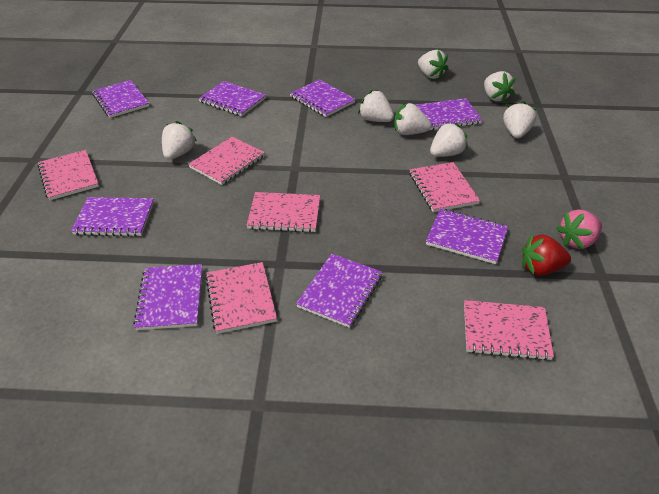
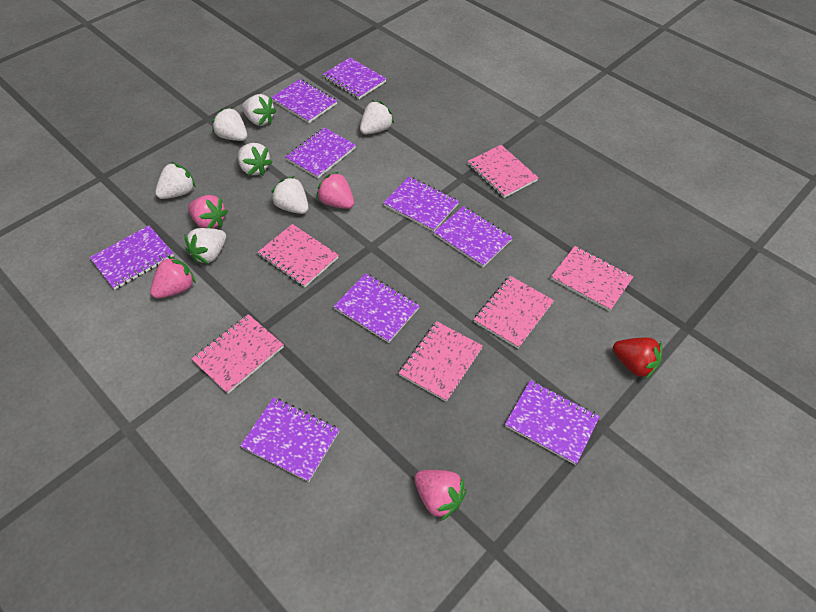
pink strawberry: [557,209,602,249] = 1 -> [150,256,196,298] [188,195,228,229] [316,172,354,209] [414,470,466,521] = 4
purple notebook: [71,197,154,236] [92,80,149,118] [133,264,202,330] [198,81,266,117] [290,79,356,117] [296,254,382,328] [416,98,482,130] [426,209,508,264] = 8 -> [90,226,174,290] [240,397,340,482] [271,79,337,123] [285,127,356,178] [323,58,386,99] [334,273,420,343] [383,176,459,232] [434,206,513,267] [505,380,600,465] = 9

